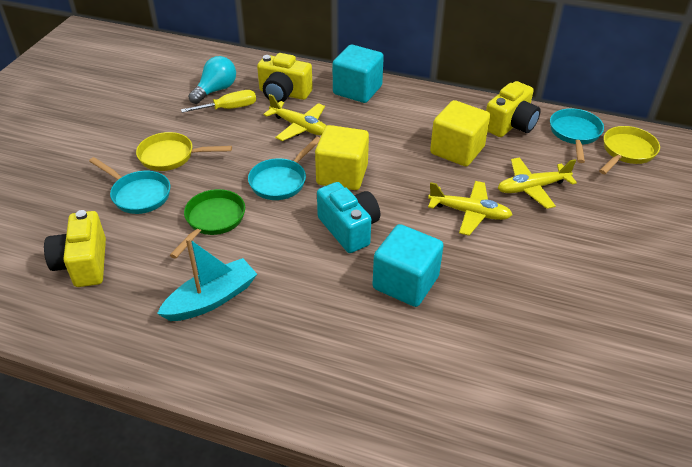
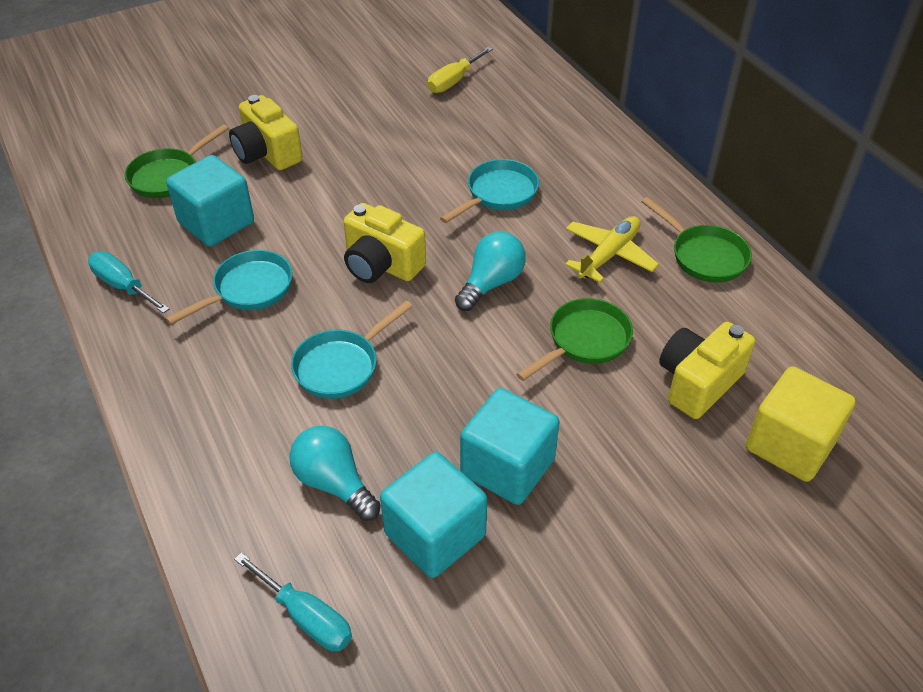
green pan: [170,189,245,259] = 1 -> [125,124,229,198] [516,298,633,381] [642,197,752,283] = 3
turquoise boat: [157,238,257,321] = 1 -> none = 0
turquoise camera: [317,182,380,253] = 1 -> none = 0
turquoise cube: [333,44,384,103] [372,224,444,307] = 2 -> [166,155,254,246] [380,452,487,578] [460,388,559,505] = 3
turquoise light bulb: [188,56,236,104] = 1 -> [289,426,381,521] [455,231,526,311] = 2
turquoise screwdriver: none = 0 -> [88,251,170,313] [234,552,352,651] = 2
yellow cube: [315,125,369,190] [430,100,490,166] = 2 -> [746,366,856,482] = 1
yellow pan: [136,132,232,171] [599,126,660,174] = 2 -> none = 0
yellow plane: [263,94,326,141] [428,181,512,236] [498,157,577,209] = 3 -> [565,216,659,283] = 1

